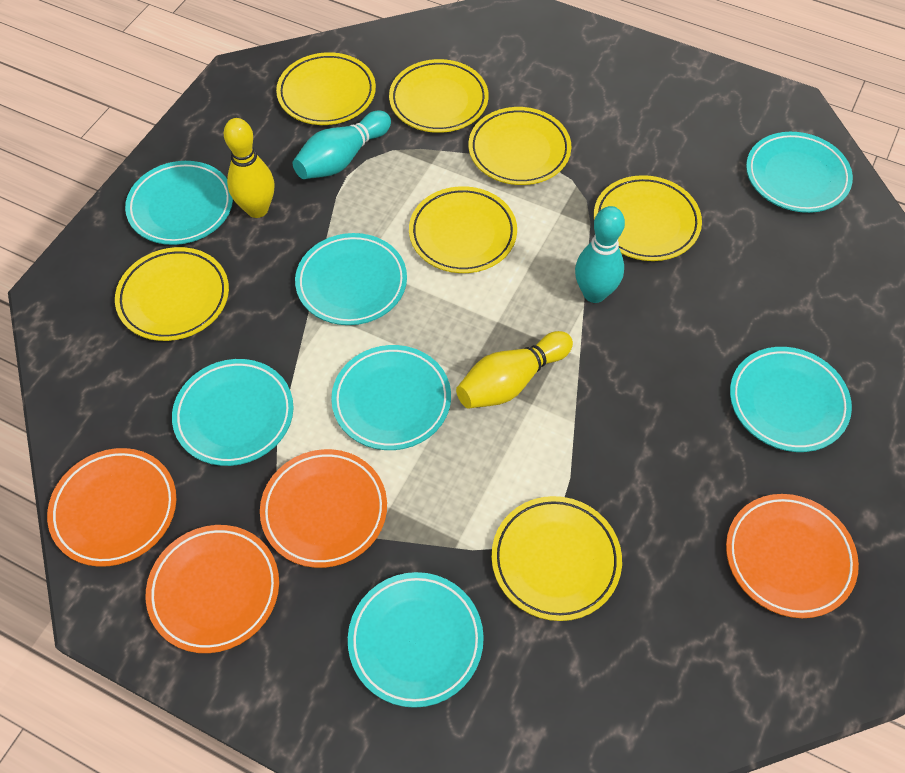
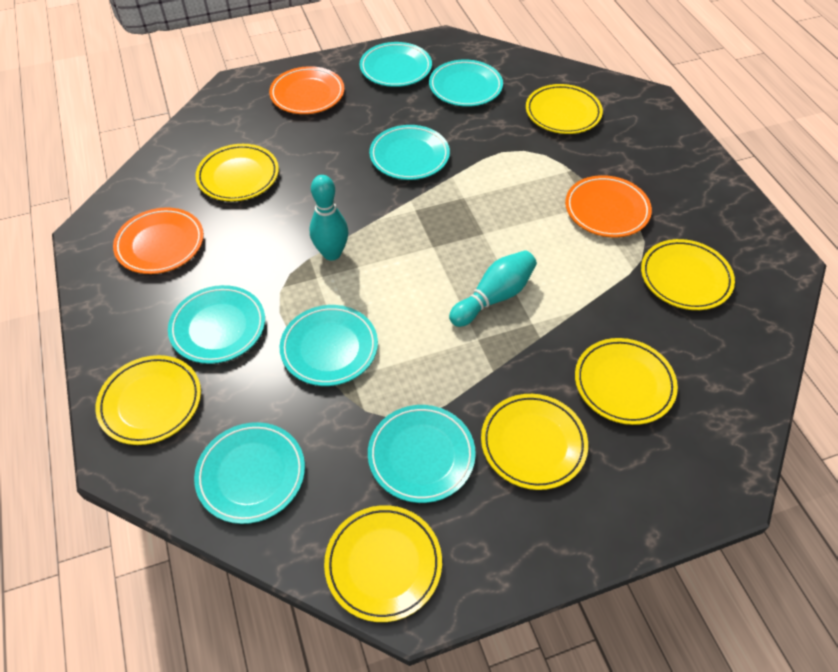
orange plate: [47,448,176,567] [146,525,279,653] [260,449,387,568] [726,494,859,618] = 4 -> [113,207,204,274] [269,66,345,114] [565,175,652,237] = 3
yellow bowling pin: [224,118,274,218] [456,331,573,408] = 2 -> none = 0

